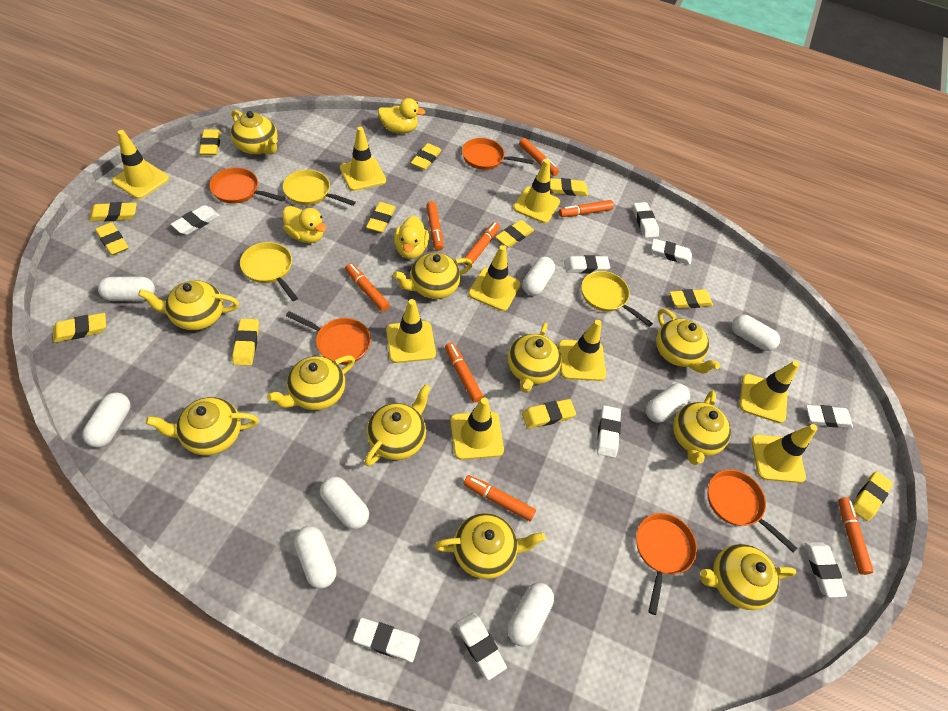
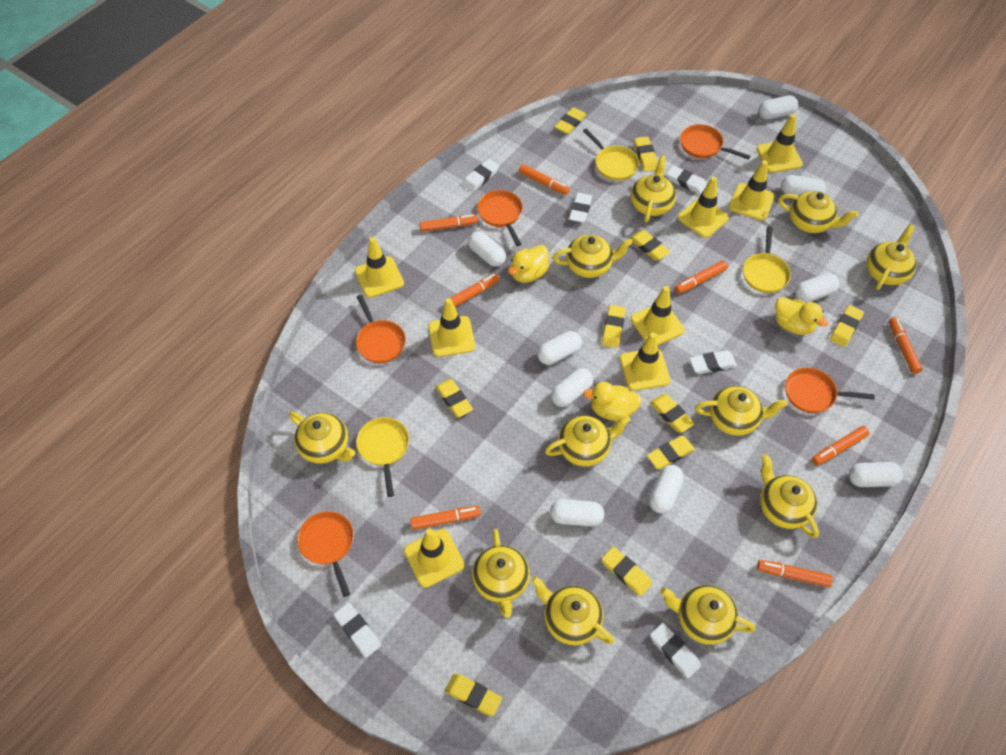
white capsule: [82,392,130,447] [98,276,155,301] [294,526,337,589] [320,477,369,529] [508,582,554,647] [522,257,555,296] [646,383,690,423] [732,315,780,351] = 8 -> [468,231,506,267] [537,331,582,365] [550,499,604,526] [551,368,593,407] [649,465,684,513] [759,95,799,120] [781,175,826,195] [795,273,839,303] [849,462,903,487] = 9
white eraser: [171,205,220,235] [353,618,420,662] [455,612,507,680] [564,255,610,274] [597,405,621,458] [633,202,659,238] [651,239,692,265] [805,542,847,598] [806,405,853,428] = 9 -> [334,603,381,658] [462,159,499,192] [569,193,592,223] [650,623,701,678] [667,165,707,195] [690,350,737,374] = 6
yellow eraser: [53,313,106,343] [89,202,137,221] [95,222,129,255] [199,129,221,155] [232,319,259,366] [366,202,396,233] [411,143,442,170] [495,220,534,248] [522,399,576,429] [550,178,588,196] [670,289,713,308] [853,471,893,521] = 12 -> [436,379,473,418] [445,673,502,716] [555,107,587,134] [602,305,626,348] [602,547,652,596] [629,230,670,261] [634,136,658,172] [647,436,695,469] [650,394,695,433] [830,305,864,347] = 10
yellow traffic cone: [112,130,169,199] [340,127,386,191] [386,299,436,363] [450,398,504,460] [468,245,521,311] [513,159,560,223] [558,320,606,381] [739,361,800,423] [751,424,818,483] = 9 -> [355,237,404,298] [404,528,465,588] [428,298,475,357] [620,332,670,391] [631,286,685,345] [678,176,729,238] [729,160,775,220] [757,114,803,173] = 8

